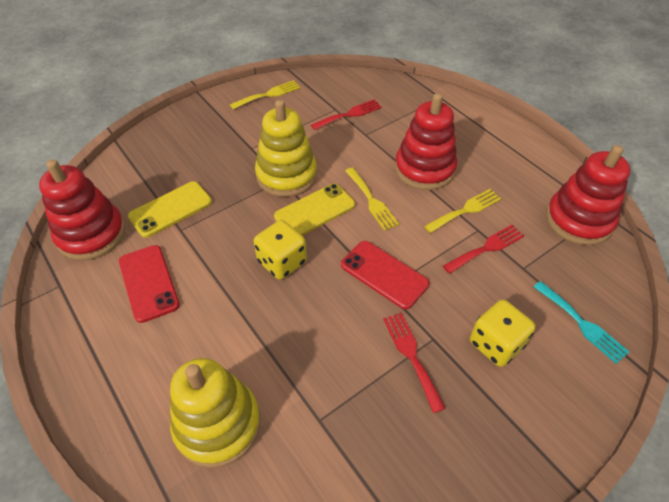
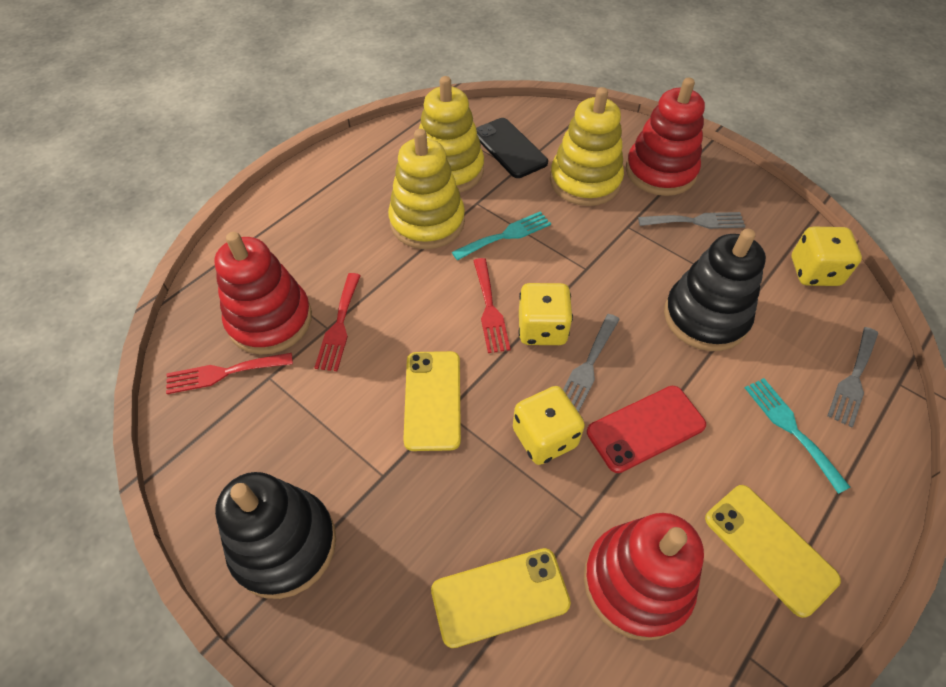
black phone: none = 0 -> [476,118,548,178] = 1
black stacking toy: none = 0 -> [215,472,336,599] [664,229,766,351] = 2
grey fork: none = 0 -> [563,314,620,413] [638,212,746,229] [827,327,878,427] = 3
red phone: [119,245,180,323] [341,241,429,309] = 2 -> [587,386,706,473] = 1
turquoise fork: [534,281,629,364] = 1 -> [452,211,551,260] [745,378,850,494] = 2
yellow dice: [254,220,307,280] [470,300,536,367] = 2 -> [513,386,585,465] [518,283,573,345] [791,227,862,286] = 3
yellow fork: [230,80,300,109] [345,167,399,231] [424,189,501,233] = 3 -> none = 0
yellow phone: [128,181,212,238] [274,184,355,235] = 2 -> [403,351,461,451] [431,548,571,648] [705,485,841,618] = 3
yellow stacking toy: [170,358,261,468] [255,100,317,197] = 2 -> [388,129,465,249] [419,76,484,193] [550,87,624,206] = 3

